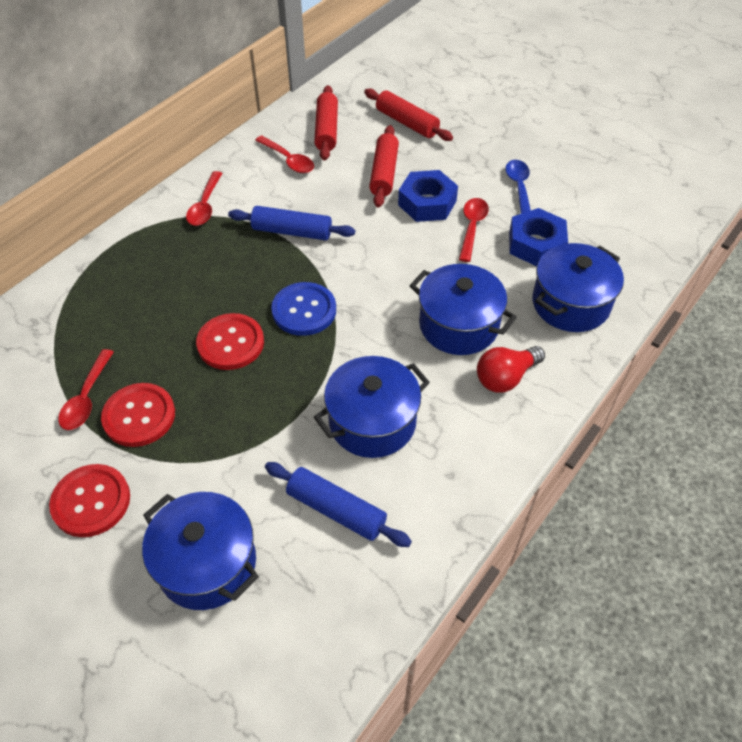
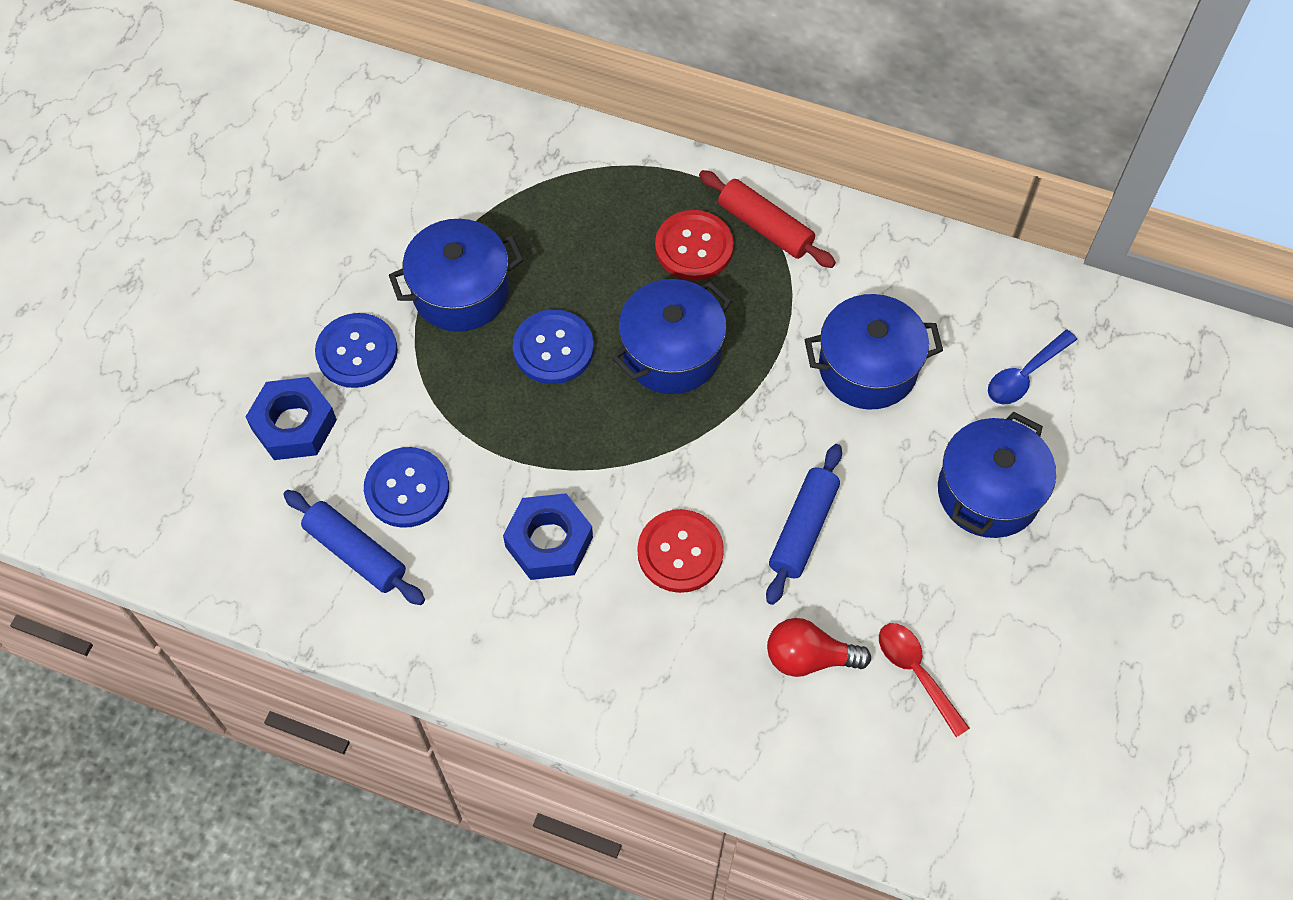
blue button: [271,282,336,336] = 1 -> [315,313,398,388] [364,447,449,528] [513,309,594,384] = 3
red button: [49,464,130,537] [101,383,175,447] [196,313,264,370] = 3 -> [637,509,724,593] [655,210,734,281] = 2
red rolling pin: [314,85,338,160] [364,88,453,141] [369,125,399,208] = 3 -> [699,170,836,268] = 1
red spoon: [58,349,114,430] [186,171,223,226] [255,135,314,173] [459,198,489,262] = 4 -> [879,623,970,737] = 1

